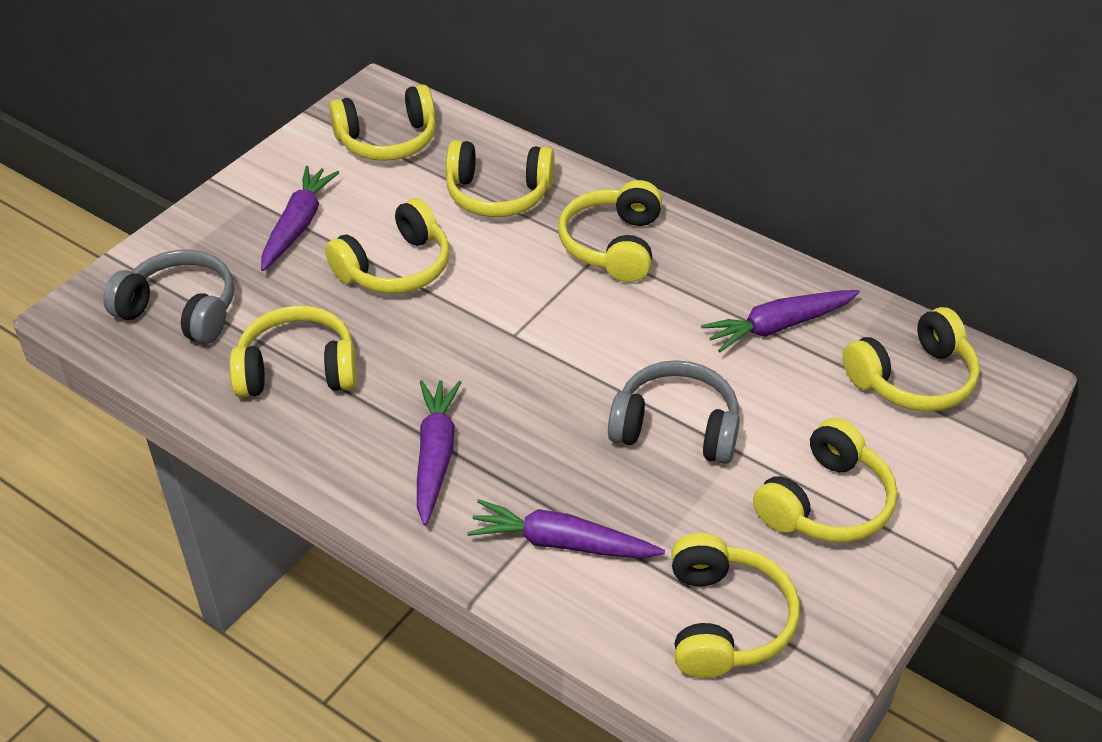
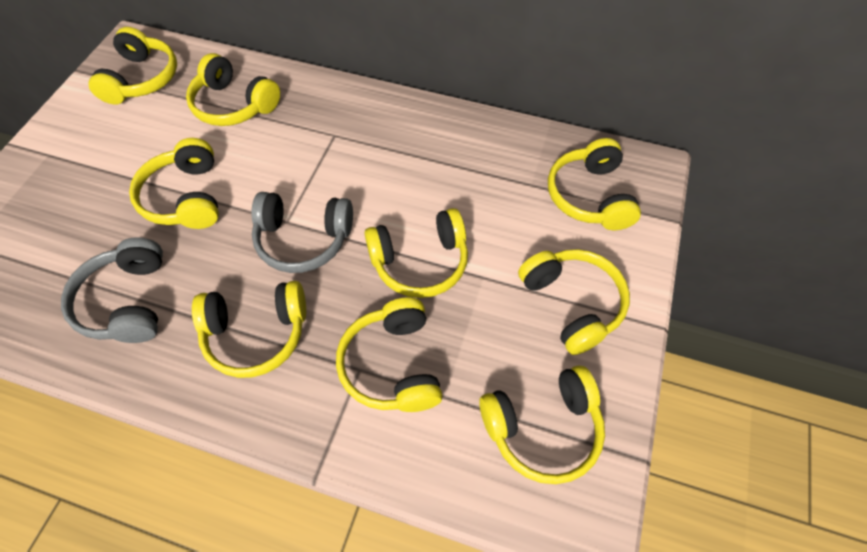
purple carrot: [261,166,339,271] [417,380,462,526] [467,499,665,558] [701,290,860,352] = 4 -> none = 0
yellow headphones: [230,306,357,397] [325,198,449,294] [329,85,436,161] [446,140,555,217] [558,180,662,282] [671,533,800,678] [753,418,897,543] [843,307,980,411] = 8 -> [88,27,177,105] [129,138,219,229] [186,53,280,126] [192,281,306,378] [336,297,443,412] [365,208,468,298] [479,366,605,484] [518,249,630,355] [548,138,641,230] = 9

